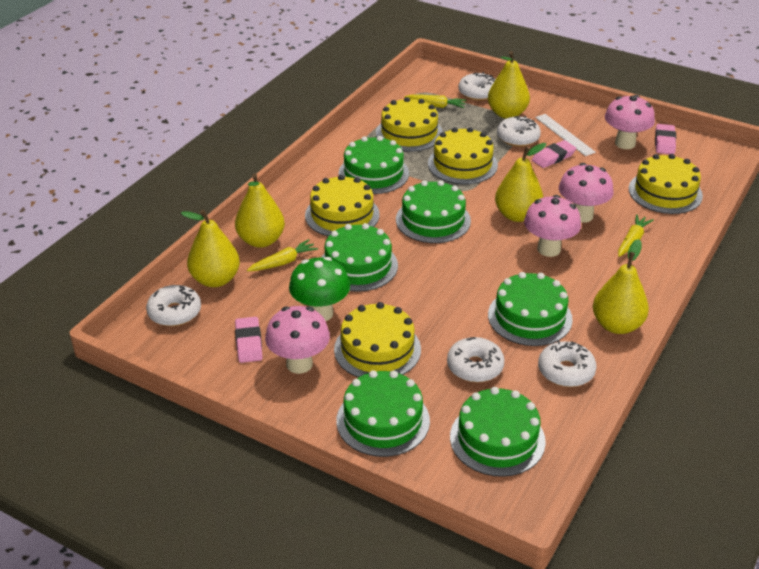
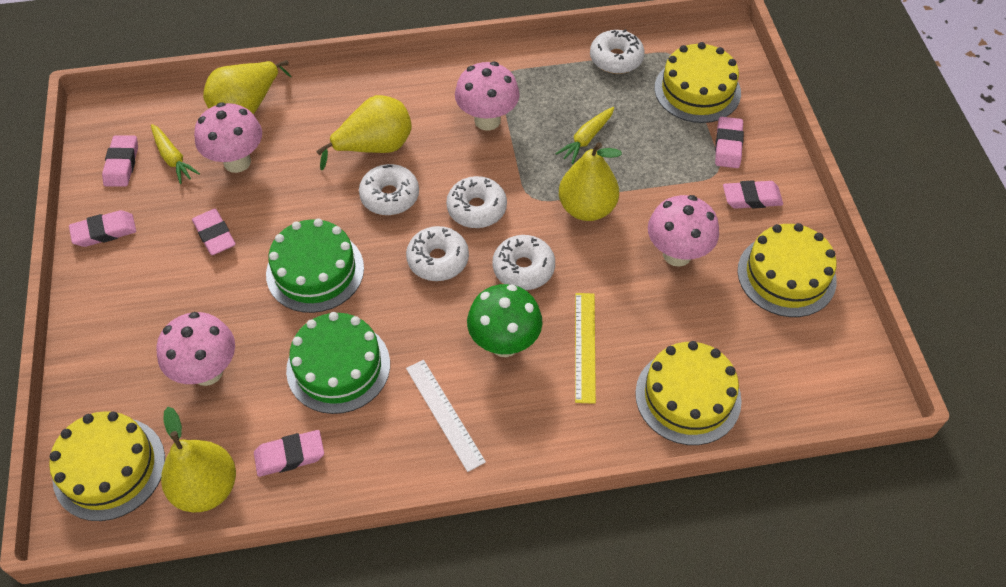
green cake: [321,223,398,292] [336,370,430,457] [338,136,409,194] [396,180,471,243] [450,387,546,477] [488,272,573,346] = 6 -> [266,218,364,313] [286,312,390,414] = 2
pink eraser: [235,317,263,363] [532,140,576,168] [655,124,676,154] = 3 -> [69,210,136,247] [102,135,138,187] [192,209,236,255] [254,430,324,477] [715,117,744,168] [723,180,783,209] = 6
yellow cake: [305,175,380,236] [334,302,421,377] [376,97,443,152] [428,127,498,184] [629,154,703,214] = 5 -> [49,411,165,521] [635,341,742,445] [655,42,741,123] [737,223,837,317] = 4
yellow carrot: [247,239,318,271] [404,95,466,108] [618,214,654,257] = 3 -> [151,124,200,184] [555,107,614,164] = 2
yellow pear: [181,210,240,287] [235,173,285,248] [488,51,530,119] [495,143,546,222] [593,239,649,334] = 5 -> [161,407,236,512] [203,60,291,114] [316,95,412,170] [559,142,622,221] = 4
yellow ruler: none = 0 -> [575,293,596,404] = 1

